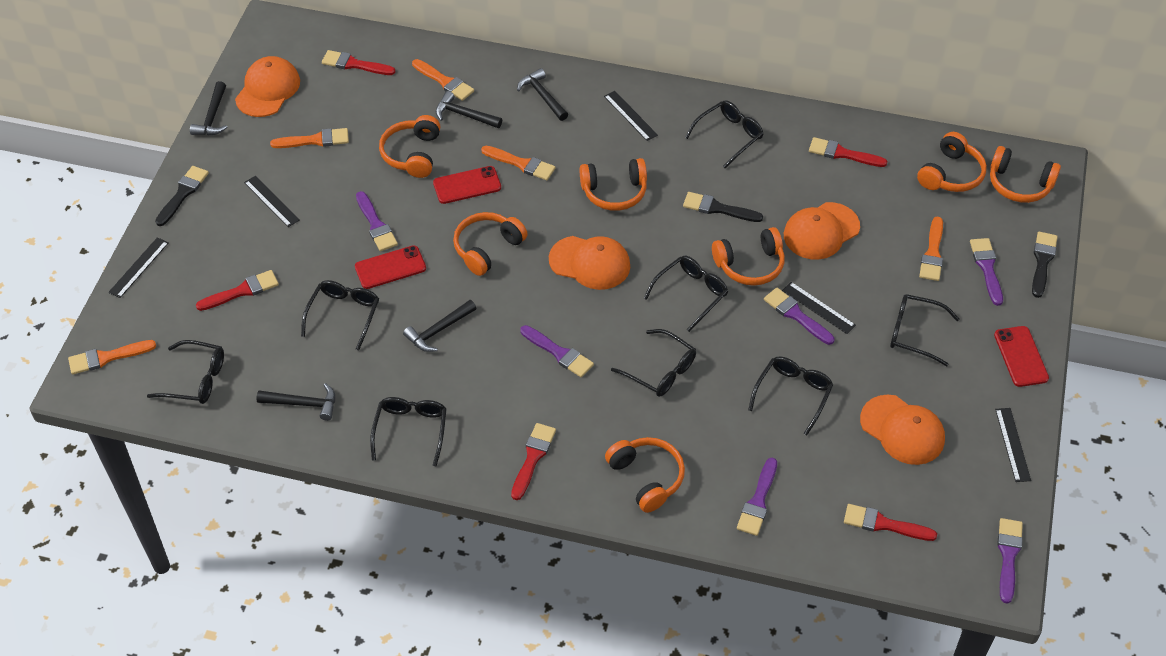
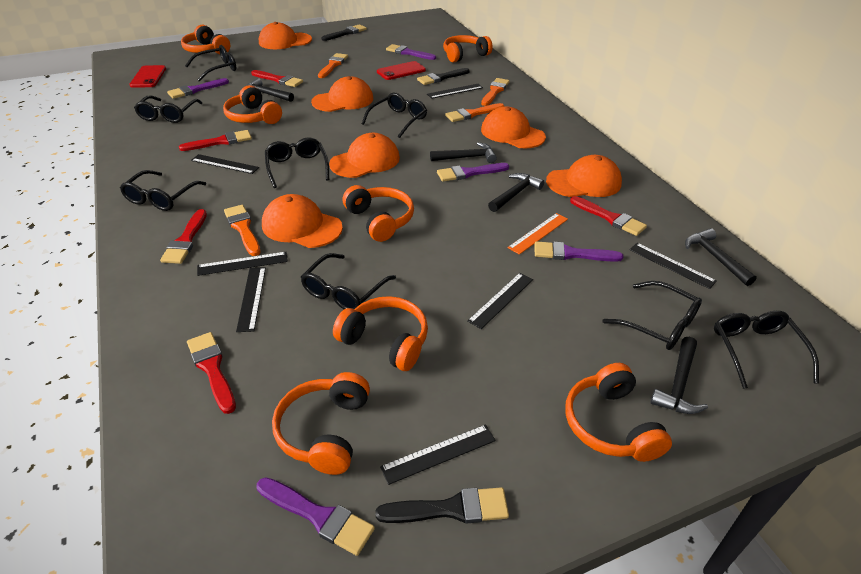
black ruler: [108,237,169,298] [244,176,300,227] [604,91,658,141] [782,282,856,334] [995,408,1031,482] = 5 -> [191,154,259,174] [197,252,288,276] [236,267,266,332] [380,424,496,485] [427,84,483,99] [467,273,533,329] [629,243,717,289] = 7
orange brush: [68,340,156,374] [270,128,349,148] [412,59,474,101] [481,146,555,180] [919,216,943,281] = 5 -> [224,205,261,256] [318,53,348,78] [445,103,504,122] [481,78,510,106] = 4
orange cap: [235,56,300,117] [549,236,630,290] [784,202,860,260] [860,395,945,465] = 4 -> [259,22,312,49] [262,194,343,248] [311,76,373,112] [329,133,400,178] [481,107,546,149] [546,155,622,197] = 6
orange ruler: none = 0 -> [508,213,568,255] = 1
purple brush: [356,191,398,251] [520,325,594,377] [737,458,777,536] [764,288,835,345] [970,238,1003,306] [997,518,1023,604] = 6 -> [167,78,229,99] [257,477,375,556] [386,44,436,60] [437,163,509,182] [535,241,624,262] = 5
red phone: [355,245,426,289] [433,166,501,204] [994,326,1049,387] = 3 -> [129,65,166,88] [377,61,426,80] = 2

